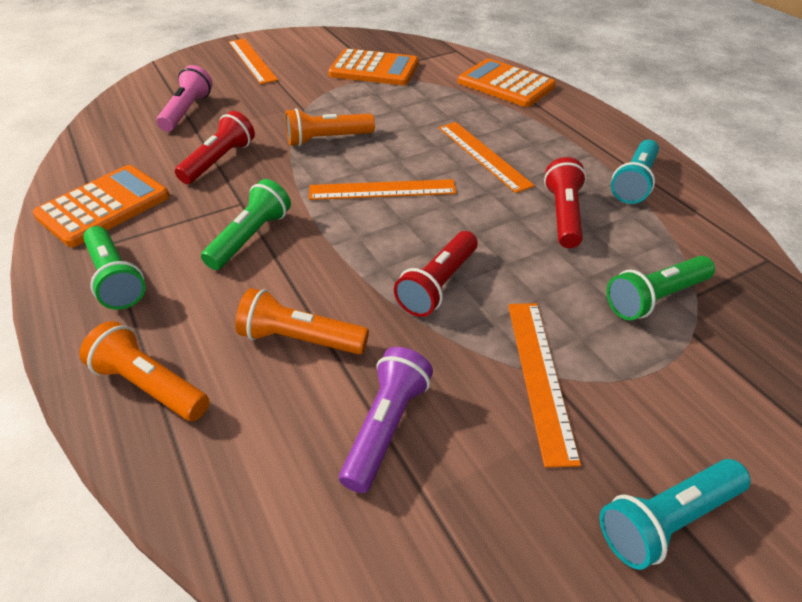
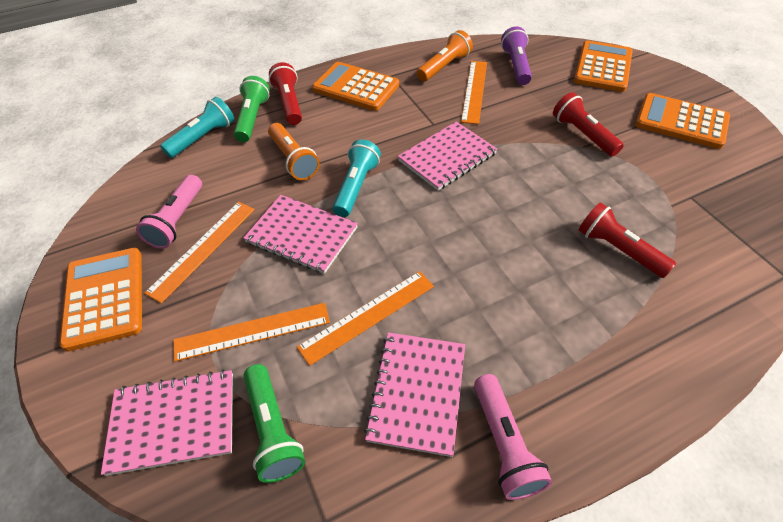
green flashlight: [83,226,146,310] [201,179,291,270] [606,256,715,320] = 3 -> [234,76,270,142] [244,364,305,483] = 2
orange calculator: [32,165,170,247] [328,49,418,86] [458,58,556,107] = 3 -> [60,248,142,352] [312,62,399,111] [574,40,633,92] [635,93,730,149] = 4
orange flashlight: [80,321,209,421] [235,288,369,355] [285,108,375,146] = 3 -> [268,123,320,180] [417,30,473,82] = 2
pink flashlight: [156,65,212,132] = 1 -> [136,175,202,249] [474,374,552,500] = 2
pink notebook: none = 0 -> [101,370,233,476] [243,195,358,274] [364,332,465,457] [397,122,498,191] = 4

